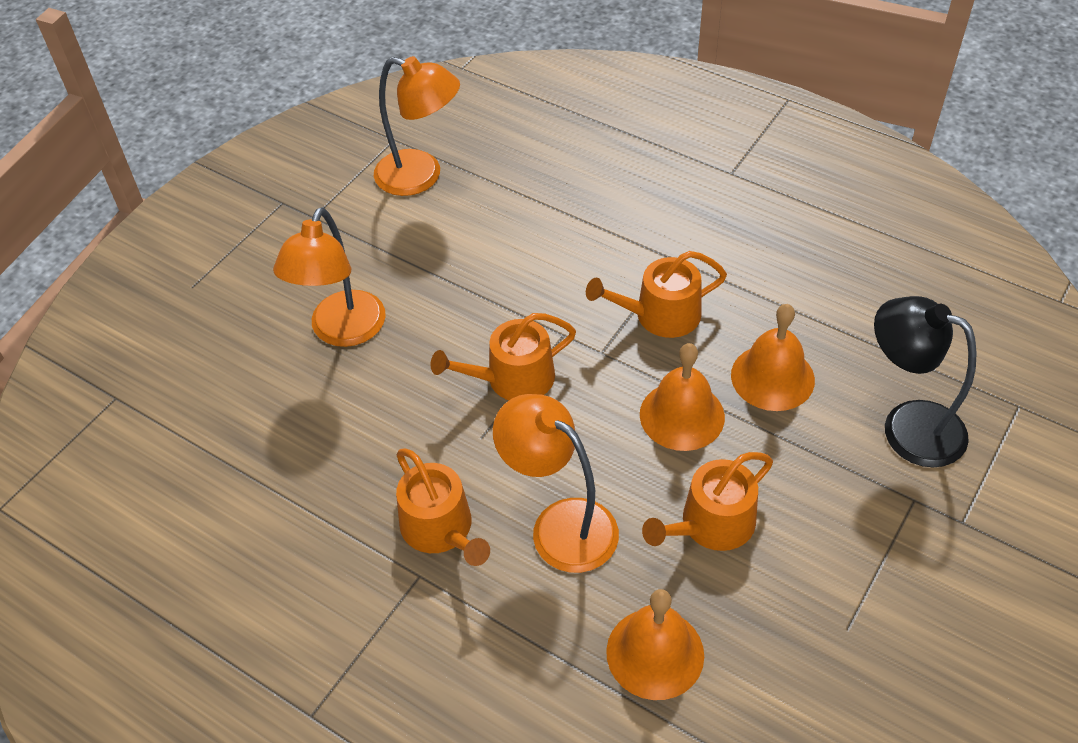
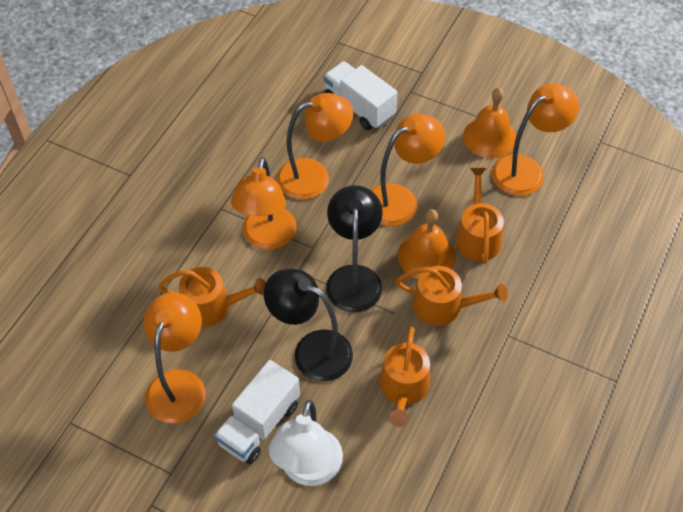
black lamp: [874,296,977,467] = 1 -> [264,269,353,382] [326,185,383,313] = 2
orange bell: [606,589,704,700] [640,343,725,451] [731,304,815,411] = 3 -> [398,209,456,279] [463,88,516,158] = 2
orange lamp: [273,207,386,347] [374,56,460,196] [493,394,619,573] = 3 -> [143,292,206,423] [231,157,297,250] [277,93,353,200] [371,114,445,226] [492,83,579,196] = 5
white lamp: none = 0 -> [269,400,343,486] = 1
white truck: none = 0 -> [214,360,300,464] [323,61,398,130] = 2

